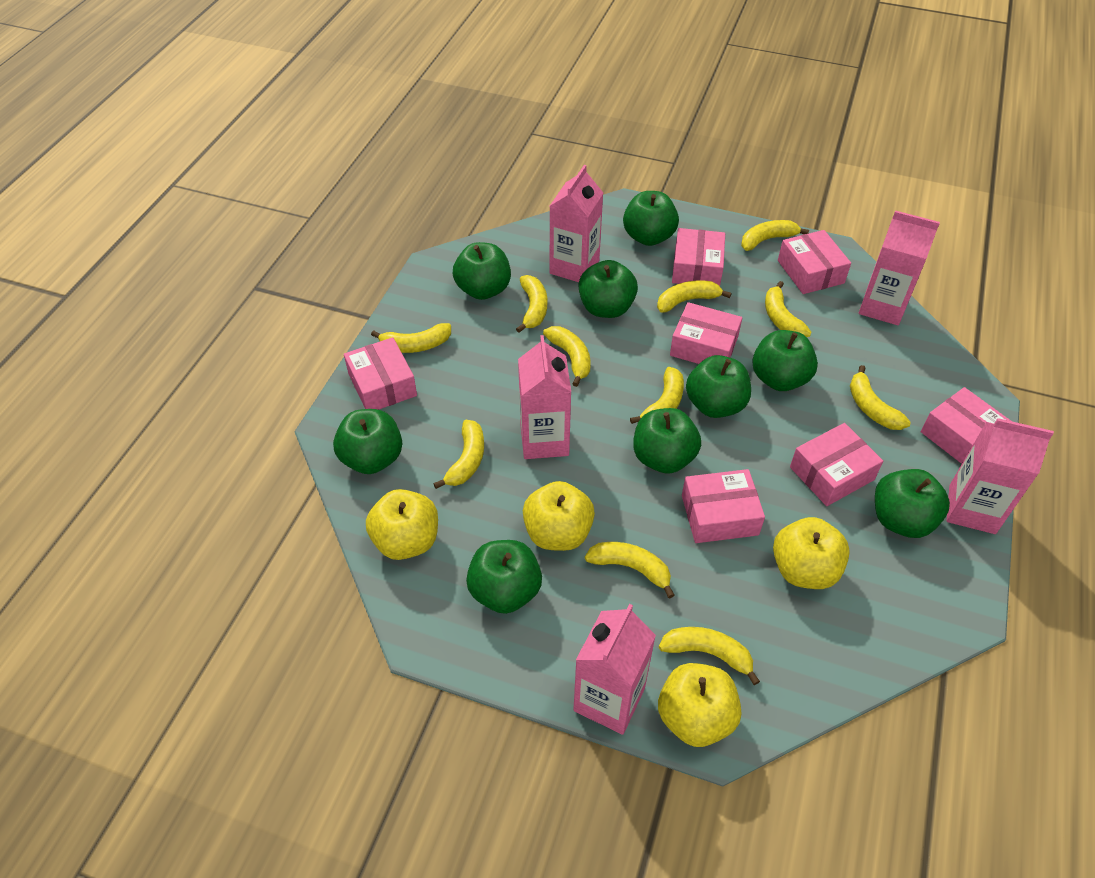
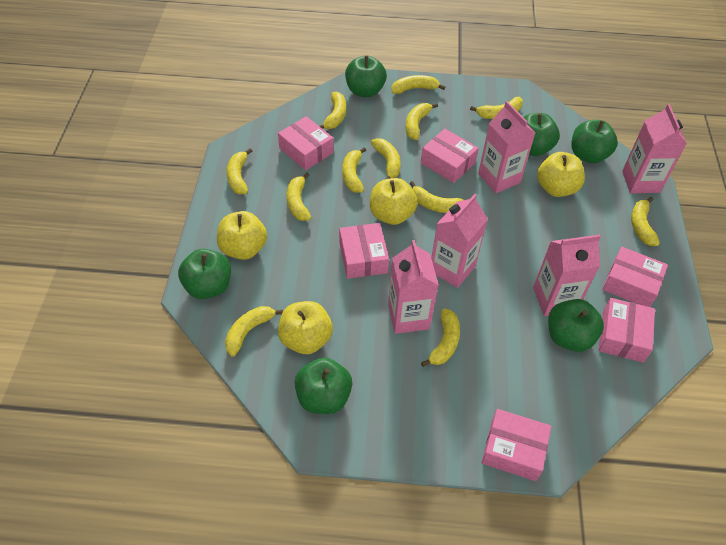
green apple: [333,409,402,474] [453,242,511,300] [466,540,542,614] [578,260,638,318] [623,191,679,246] [633,408,701,474] [686,355,751,418] [752,330,818,391] [875,469,950,538] = 9 -> [178,249,231,299] [295,357,352,414] [345,55,387,97] [524,113,560,156] [548,299,604,352] [571,120,618,164] = 6
pink box: [344,337,417,410] [670,302,742,364] [672,228,725,286] [682,469,765,543] [778,230,851,294] [790,423,883,506] [920,387,1011,464] = 7 -> [278,116,334,170] [339,223,389,279] [421,129,479,183] [482,409,551,481] [598,298,655,363] [603,247,668,307] = 6
yellow banana: [371,323,451,353] [433,420,484,489] [516,275,547,333] [543,326,590,387] [585,542,675,599] [630,367,684,424] [657,280,731,313] [659,627,760,685] [741,220,809,251] [765,281,811,337] [850,365,911,430] = 11 -> [225,306,283,357] [226,148,252,194] [286,173,311,221] [319,92,346,129] [342,147,366,193] [371,138,401,179] [391,75,445,94] [405,103,438,140] [410,181,463,213] [421,309,460,367] [470,97,523,119] [631,197,660,246] = 12

